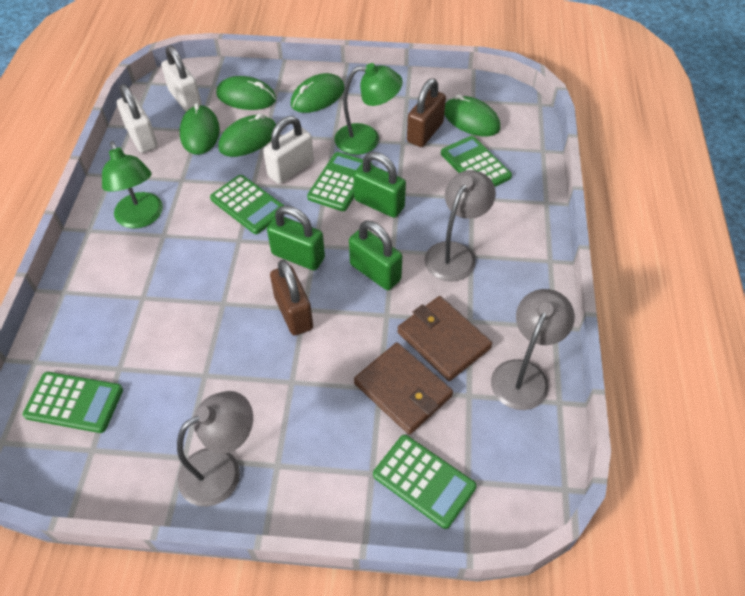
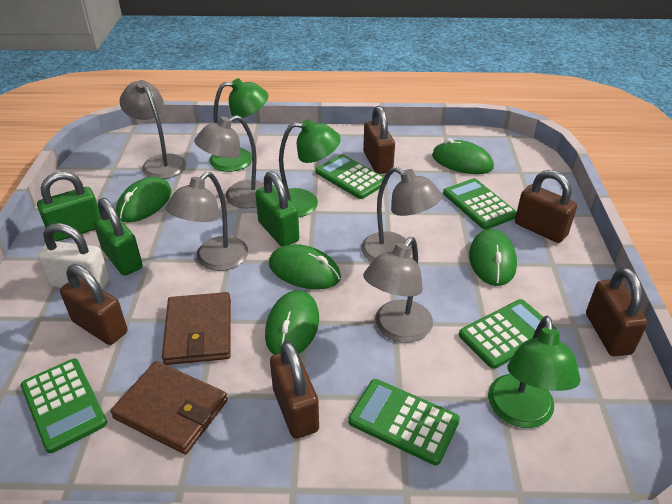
brown padlock: [270,260,313,336] [407,78,446,147] = 2 -> [60,264,128,345] [270,341,319,439] [363,106,395,174] [515,170,577,243] [586,267,648,356] = 5
green lamp: [102,141,163,228] [334,63,403,155] = 2 -> [209,78,268,172] [279,119,341,217] [488,316,581,428] = 3
grey lamp: [177,391,253,507] [424,170,496,282] [491,289,575,410] = 3 -> [119,80,186,179] [165,172,248,271] [194,115,264,208] [361,167,442,262] [363,237,433,343] = 5
white padlock: [117,84,158,153] [161,45,202,112] [263,116,314,184] = 3 -> [38,223,110,290] = 1

